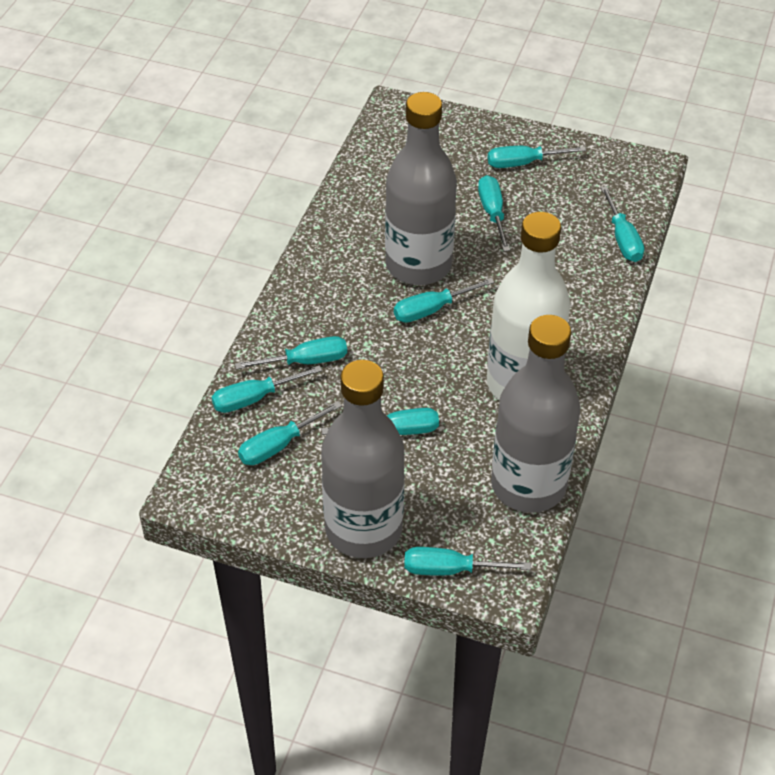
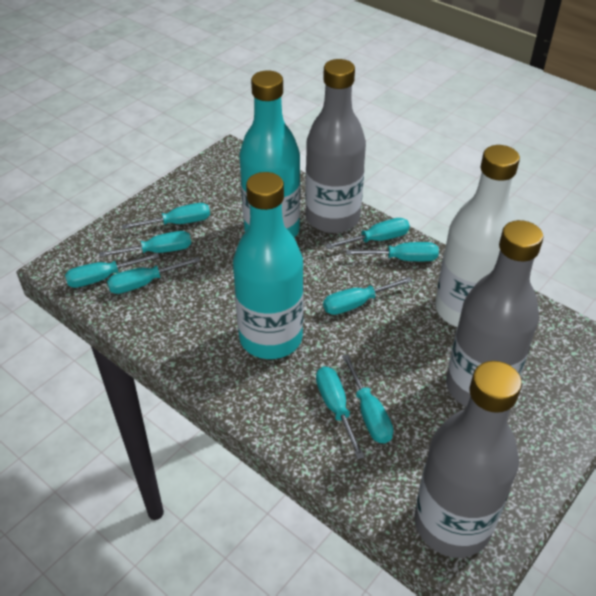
turquoise bottle: none = 0 -> [233,172,304,359] [239,70,300,238] = 2

